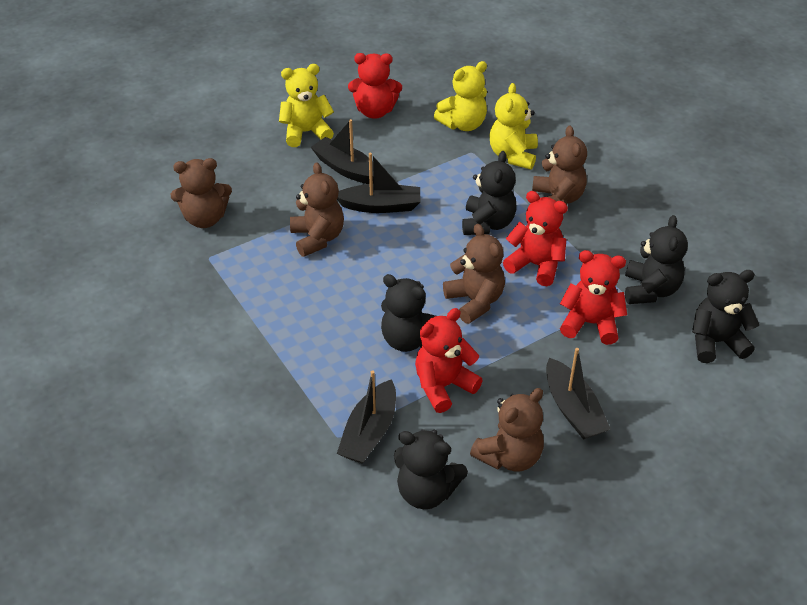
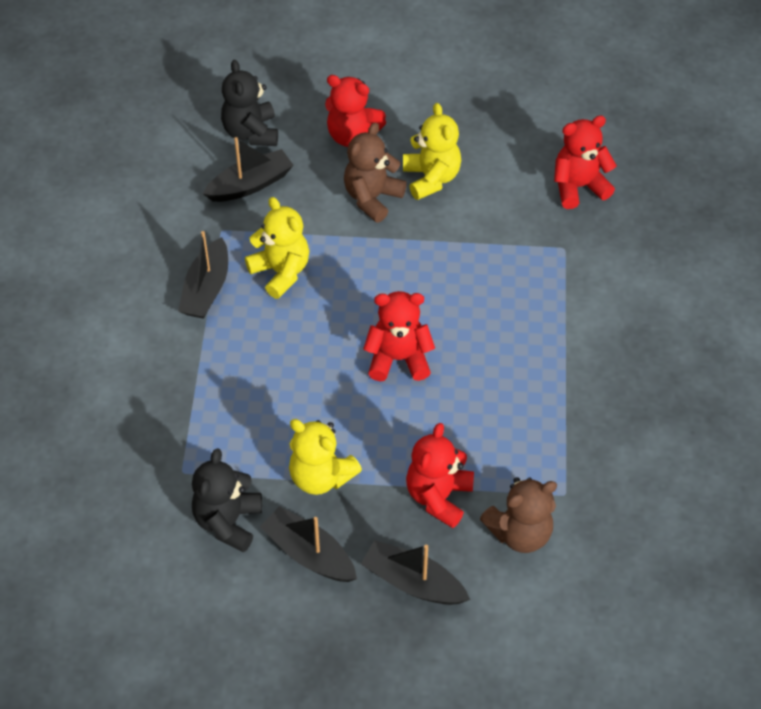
black teddy bear: [381,274,435,352] [394,429,468,509] [462,151,517,235] [625,215,688,304] [692,270,759,363] = 5 -> [192,448,262,553] [221,60,278,146] = 2
brown teddy bear: [170,158,232,228] [290,162,344,257] [443,224,505,324] [470,388,544,471] [532,126,587,205] = 5 -> [344,122,407,223] [480,477,557,553] = 2

